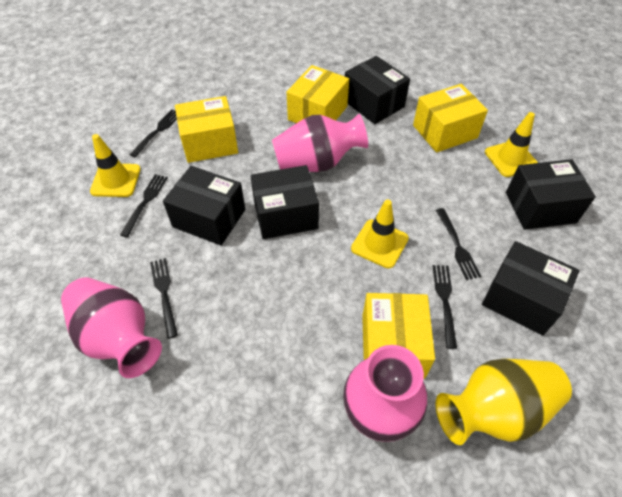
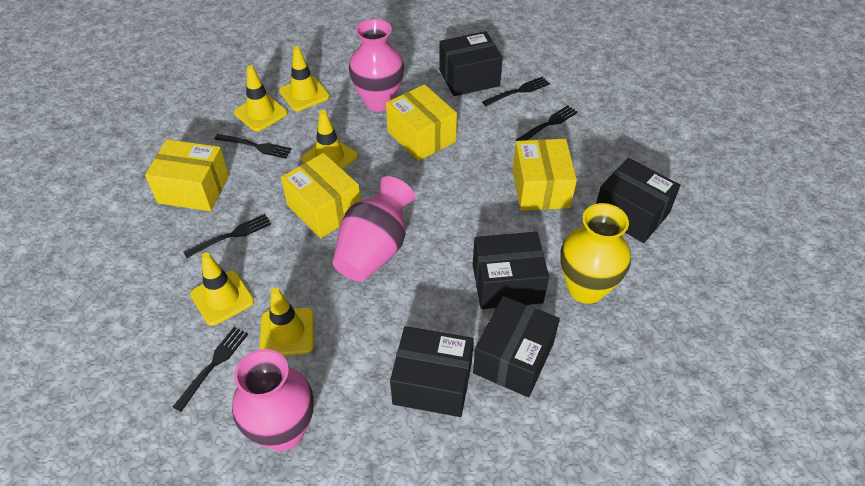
yellow traffic cone: [90,134,141,197] [351,200,409,268] [485,112,538,177] = 3 -> [190,252,254,326] [234,65,288,132] [260,288,314,356] [279,46,330,111] [301,110,358,170] = 5

